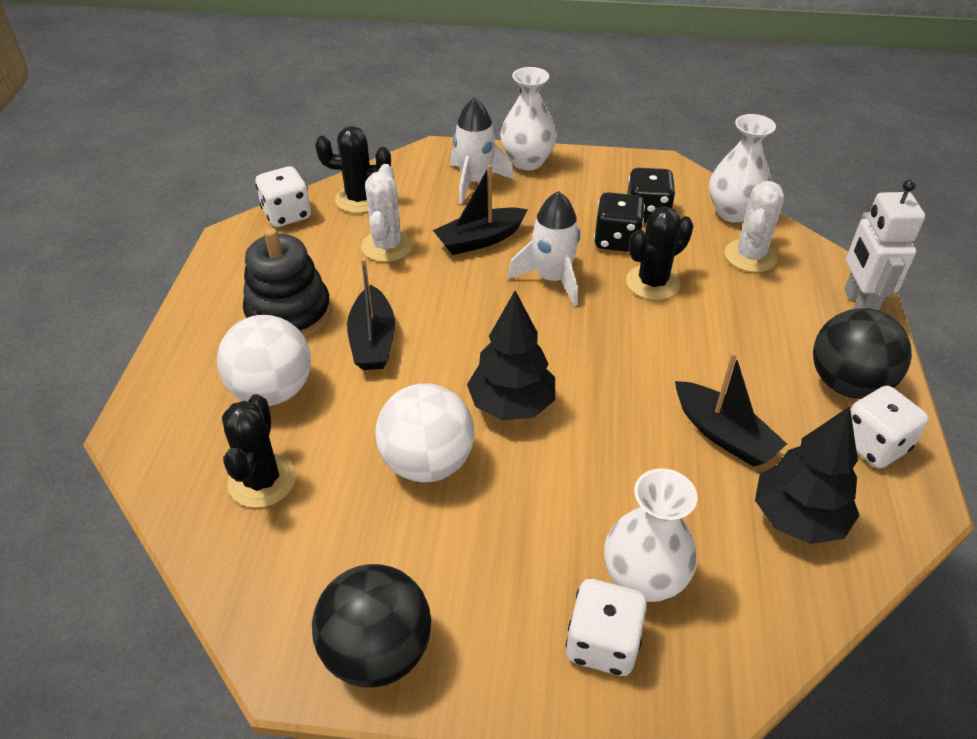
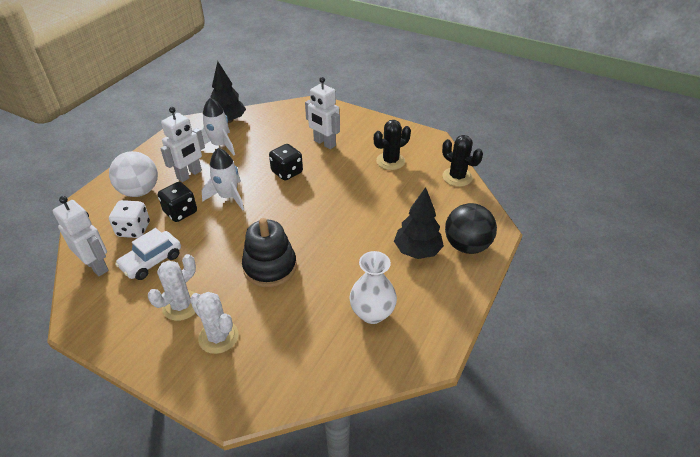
black ball: [312,564,431,688] [813,308,912,399] = 2 -> [445,203,497,254] = 1
black boat: [347,258,395,370] [433,165,528,255] [675,352,787,467] = 3 -> none = 0
black cactus: [222,394,296,508] [315,126,391,213] [626,206,693,300] = 3 -> [374,120,411,170] [442,135,483,187] = 2
white ball: [217,315,311,406] [376,383,474,483] = 2 -> [109,151,158,197] = 1
white car: none = 0 -> [115,228,181,280] = 1
white dice: [255,166,311,227] [566,579,647,676] [851,386,929,468] = 3 -> [109,200,150,238] = 1
white robot: [845,179,925,311] = 1 -> [53,196,109,276] [160,107,205,182] [305,77,340,149] = 3
white vase: [500,67,557,171] [604,468,698,602] [709,114,776,223] = 3 -> [349,251,397,324] = 1

